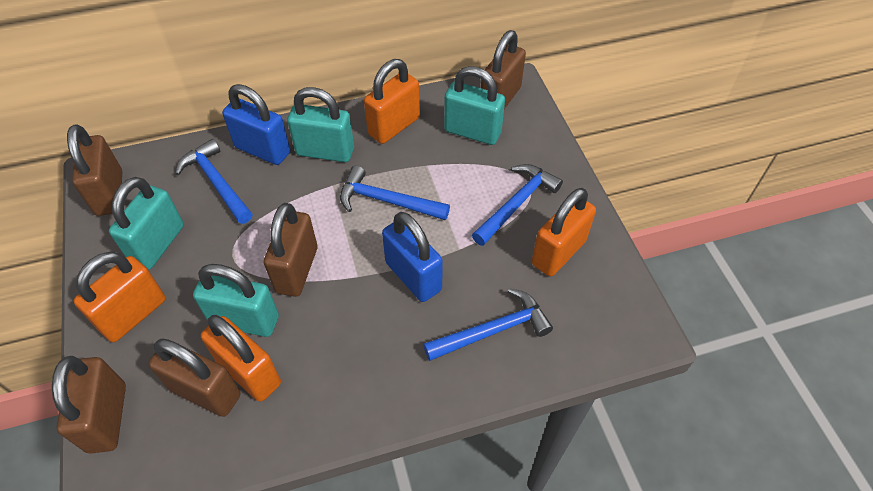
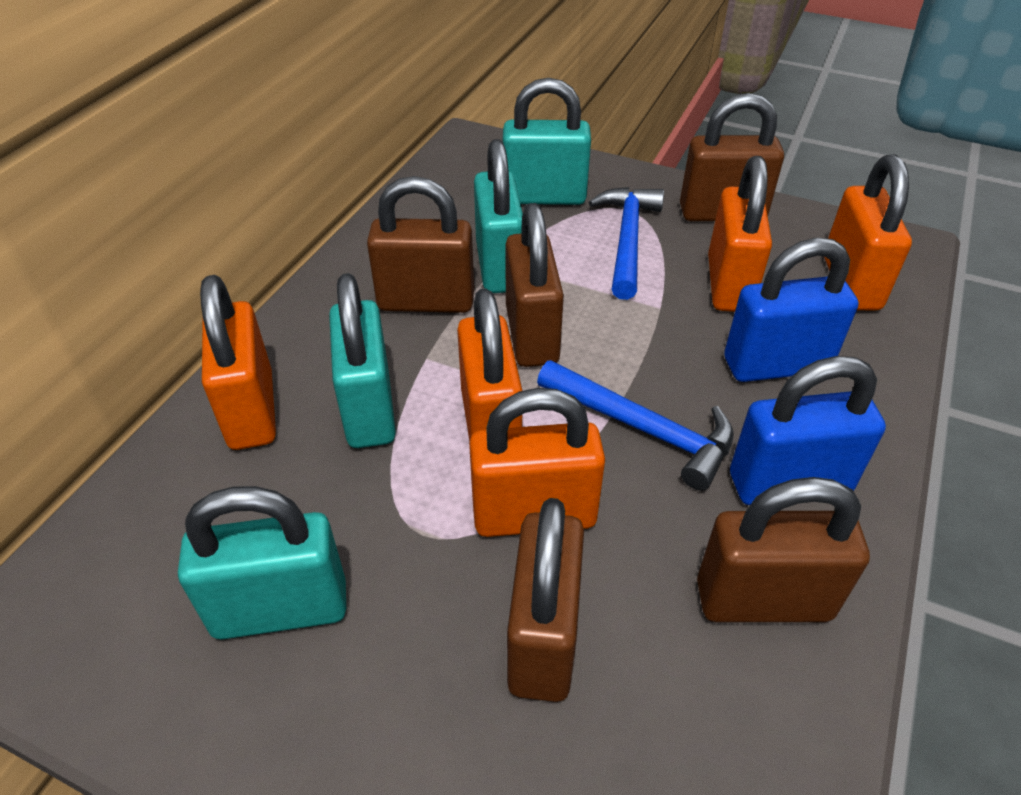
blue hammer: [175,139,253,224] [340,166,450,220] [423,288,553,361] [472,164,563,246] = 4 -> [537,360,734,491] [589,187,664,300] = 2
orange padlock: [74,252,166,342] [201,315,281,402] [364,59,420,144] [532,188,596,276] = 4 -> [200,275,276,450] [457,288,523,441] [469,388,605,537] [708,156,772,312] [824,154,912,310] = 5

